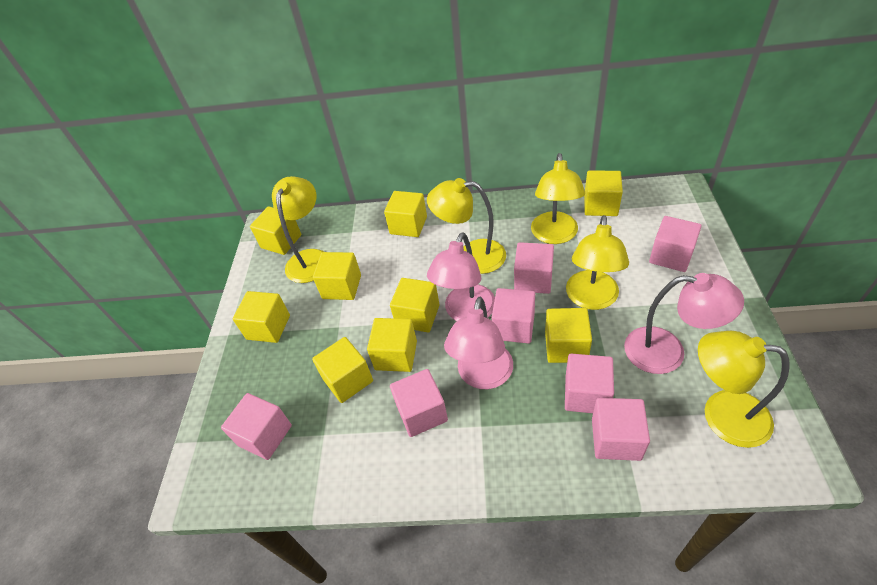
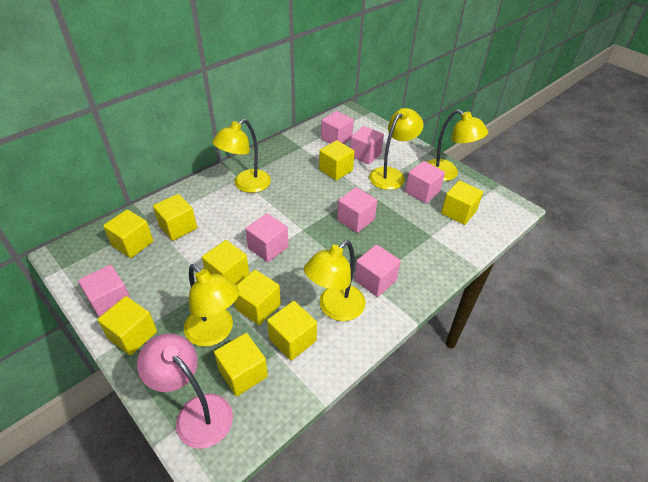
pink lamp: [427,232,495,321] [444,297,513,389] [624,273,744,374] = 3 -> [137,333,233,449] = 1

